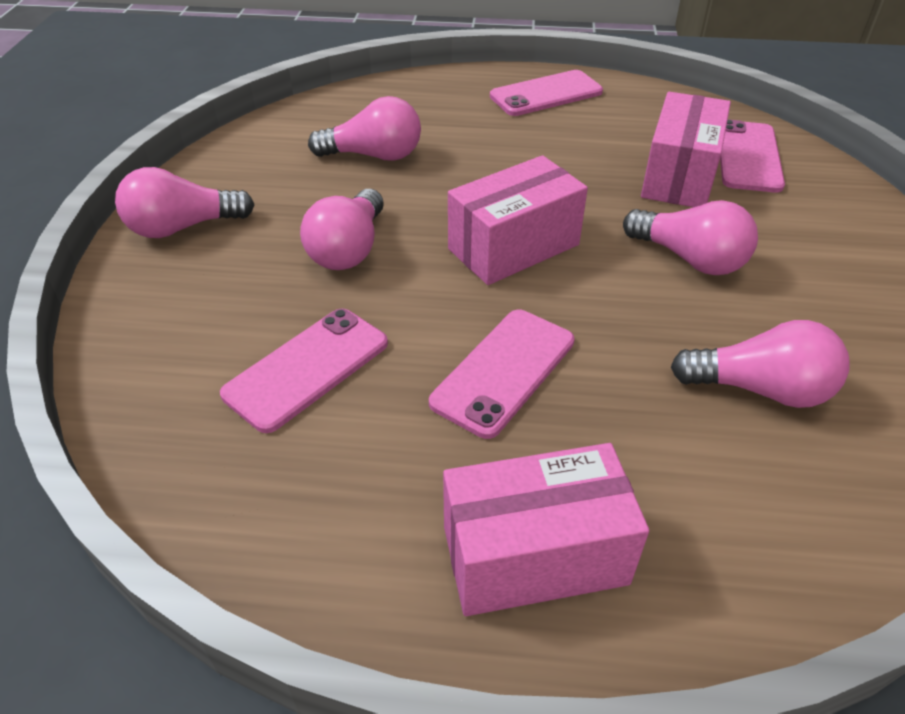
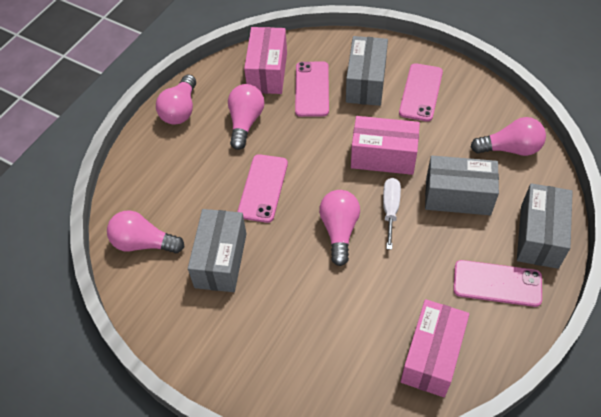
grey box: none = 0 -> [188,209,246,292] [346,36,388,106] [425,156,499,215] [517,183,573,269] = 4
white screwdriver: none = 0 -> [383,178,401,250] = 1

